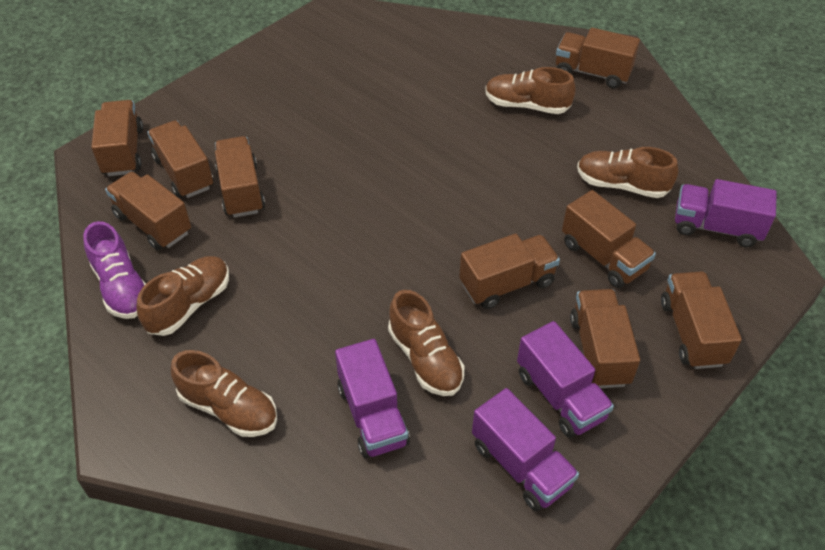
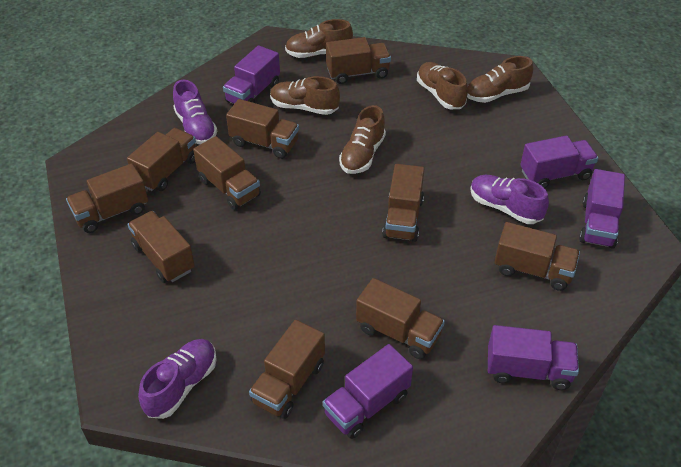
brown truck: [91,100,143,176] [105,172,191,250] [147,120,214,198] [215,136,265,218] [459,234,560,309] [556,28,640,89] [562,190,656,288] [570,289,640,388] [661,271,742,369] = 9 -> [66,163,148,233] [127,128,196,191] [128,211,195,283] [193,136,261,210] [226,99,299,159] [249,320,325,419] [326,37,391,84] [356,278,445,359] [382,164,424,242] [494,222,580,291] = 10
purple shoe: [83,221,146,319] = 1 -> [138,339,217,419] [173,80,217,145] [470,175,549,224] = 3
purple truck: [335,339,410,458] [472,388,579,511] [517,321,614,438] [675,179,777,248] = 4 -> [223,45,280,104] [323,344,413,439] [488,325,579,390] [520,136,598,188] [579,169,625,249] = 5

